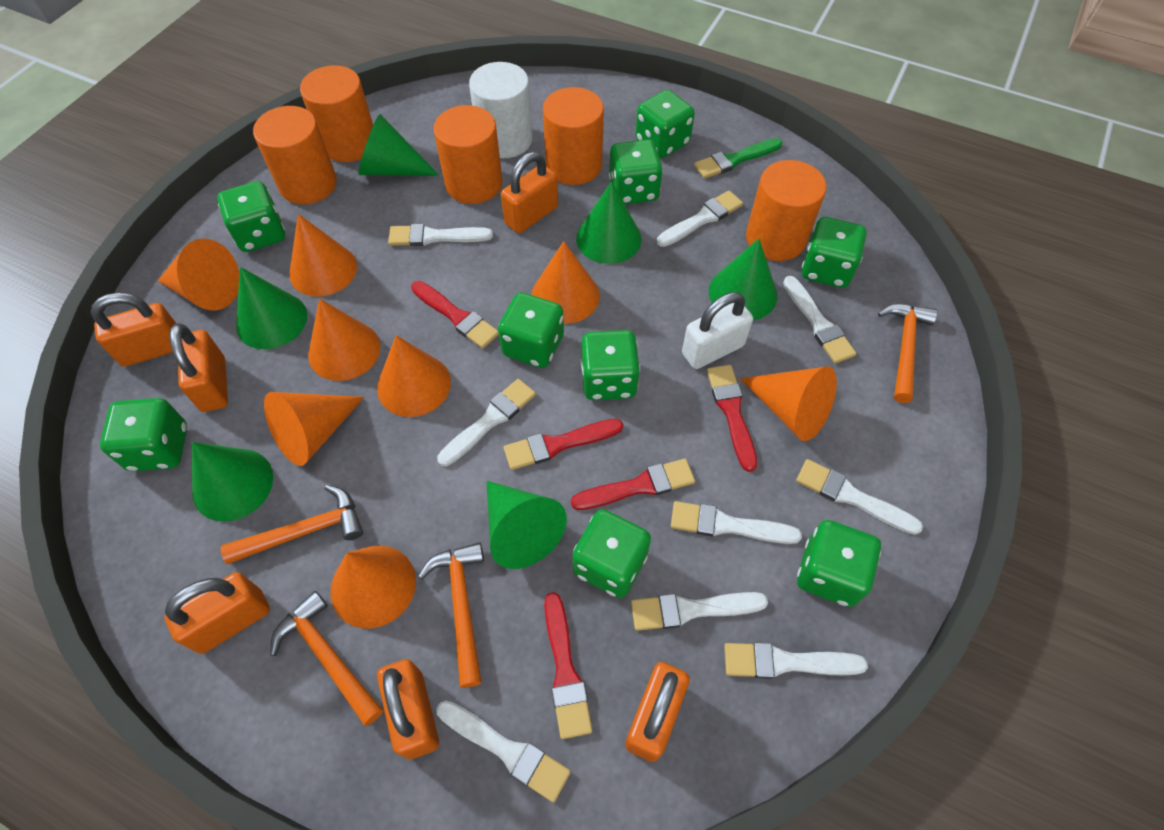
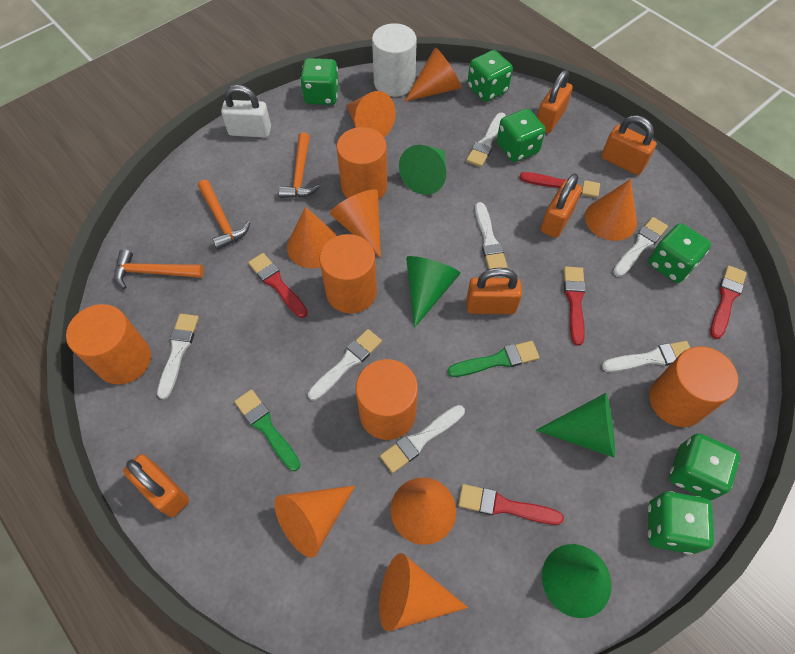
green brush: [694,138,782,179] = 1 -> [234,389,301,471] [448,341,539,377] = 2
green cone: [192,442,273,522] [236,267,307,349] [358,114,439,176] [487,481,567,569] [576,181,641,264] [709,239,777,320] = 6 -> [399,145,446,195] [406,256,460,328] [536,393,615,458] [542,544,612,618] = 4
green dice: [100,398,187,471] [217,181,285,252] [498,292,564,368] [573,509,651,598] [580,330,640,400] [609,140,663,204] [635,90,695,158] [797,520,881,607] [802,217,867,288] = 9 -> [300,58,339,105] [467,50,513,102] [497,109,546,162] [648,223,711,283] [648,491,714,555] [669,433,740,500] = 6
orange hammer: [220,485,363,564] [270,591,383,726] [418,542,484,688] [878,304,938,403] = 4 -> [114,249,204,289] [198,180,250,250] [279,133,320,198] = 3
orange padlock: [91,292,177,367] [165,572,270,654] [169,323,228,412] [377,659,439,759] [501,152,558,233] [625,662,690,762] = 6 -> [123,454,189,517] [466,268,522,314] [537,70,573,133] [541,174,582,238] [601,115,656,175] = 5
white brush: [388,224,493,246] [436,700,571,803] [437,379,536,466] [631,592,768,631] [657,191,743,247] [671,501,802,544] [724,643,868,679] [783,276,857,364] [796,459,923,535] = 9 -> [157,314,199,399] [308,329,382,401] [380,405,465,473] [466,112,506,167] [475,202,507,269] [602,341,690,372] [613,217,668,277] = 7

